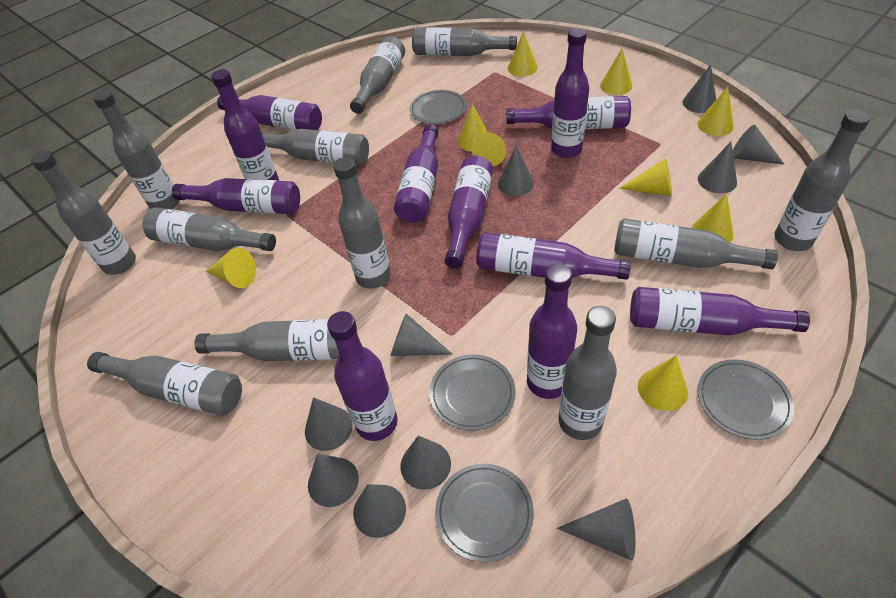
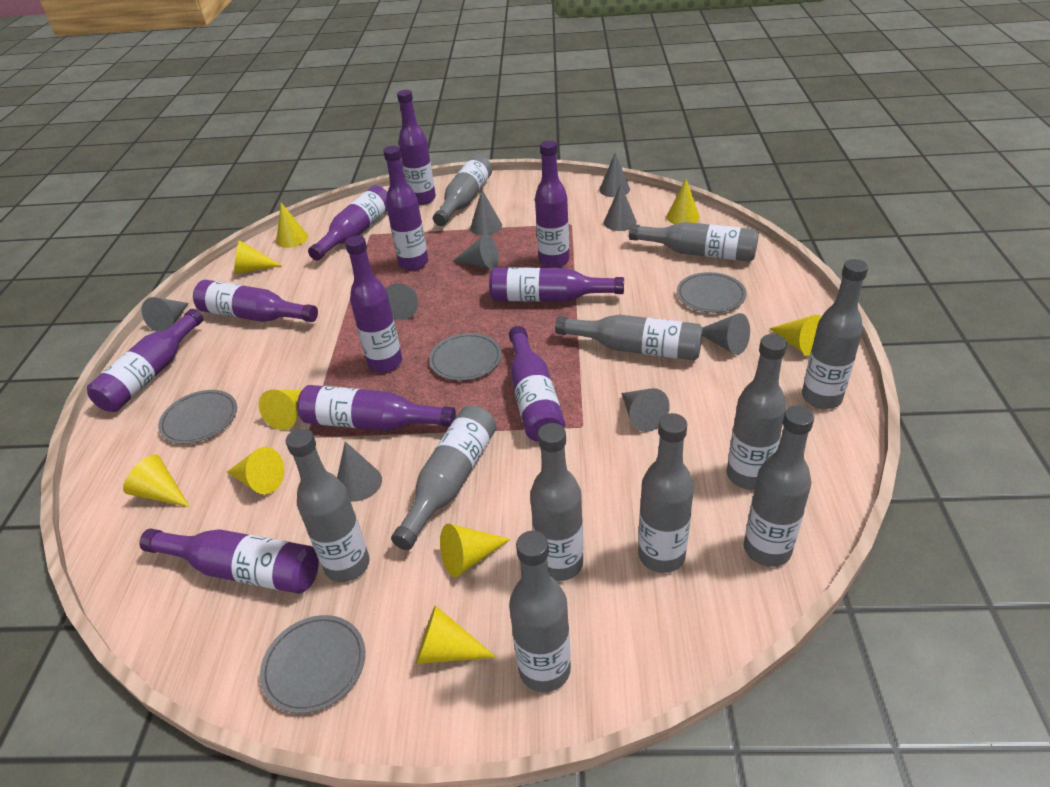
grey bottle: [30,150,136,275] [87,352,242,416] [93,90,180,209] [143,207,276,251] [195,319,357,361] [262,129,369,166] [333,157,391,289] [350,36,405,114] [412,27,517,56] [558,306,617,440] [614,218,778,269] [774,110,870,251] = 12 -> [286,428,370,582] [391,406,497,550] [433,155,492,226] [509,531,571,692] [530,423,583,581] [555,315,703,360] [629,222,759,262] [638,413,694,573] [727,334,787,490] [744,405,814,567] [802,259,868,409] = 11
grey cone: [305,397,353,451] [308,454,359,507] [353,484,406,538] [390,314,452,356] [400,435,451,490] [498,146,534,196] [557,498,635,560] [682,64,716,113] [698,142,737,193] [733,125,785,165] = 10 -> [142,297,189,332] [337,441,382,501] [386,283,418,320] [453,234,498,269] [470,190,502,235] [599,153,630,197] [604,184,637,231] [621,388,670,432] [702,313,750,355] = 9

